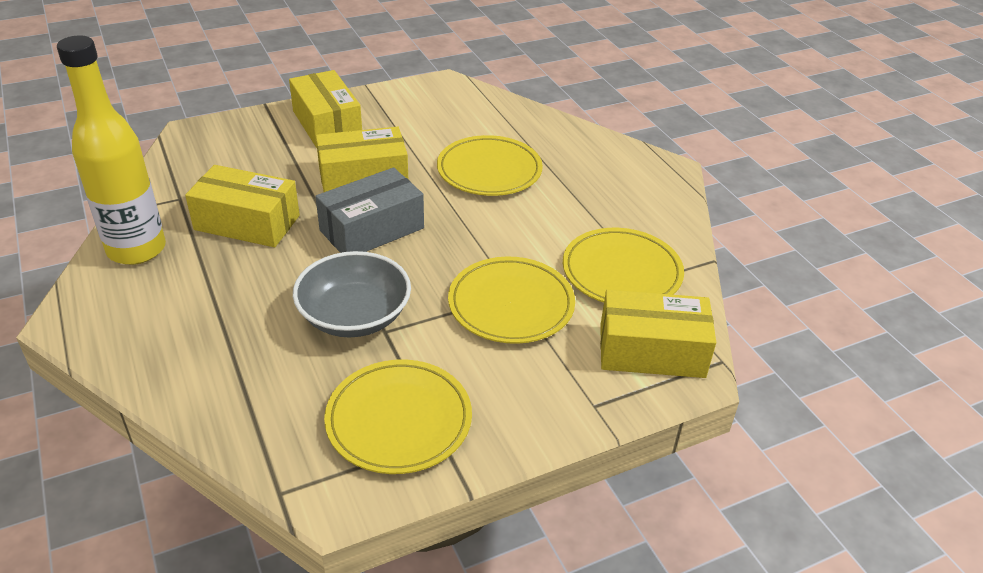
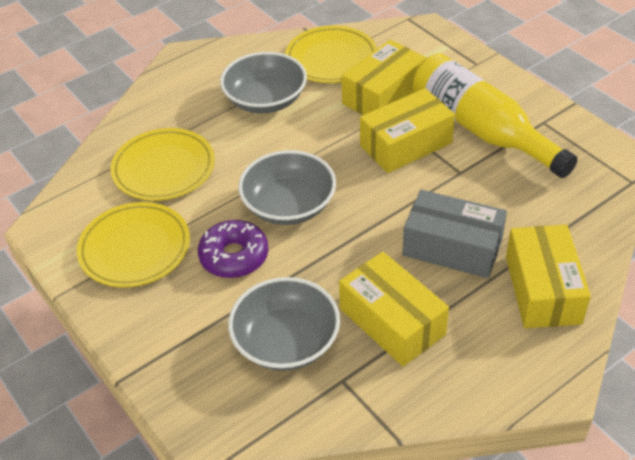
grey bowl: [293,251,411,337] = 1 -> [220,52,307,113] [228,277,340,371] [238,150,336,225] = 3
purple donut: none = 0 -> [198,220,268,278] = 1
yellow plate: [324,360,472,474] [437,135,543,196] [448,257,575,344] [563,228,684,303] = 4 -> [77,202,190,287] [111,128,215,201] [285,26,377,83] = 3

